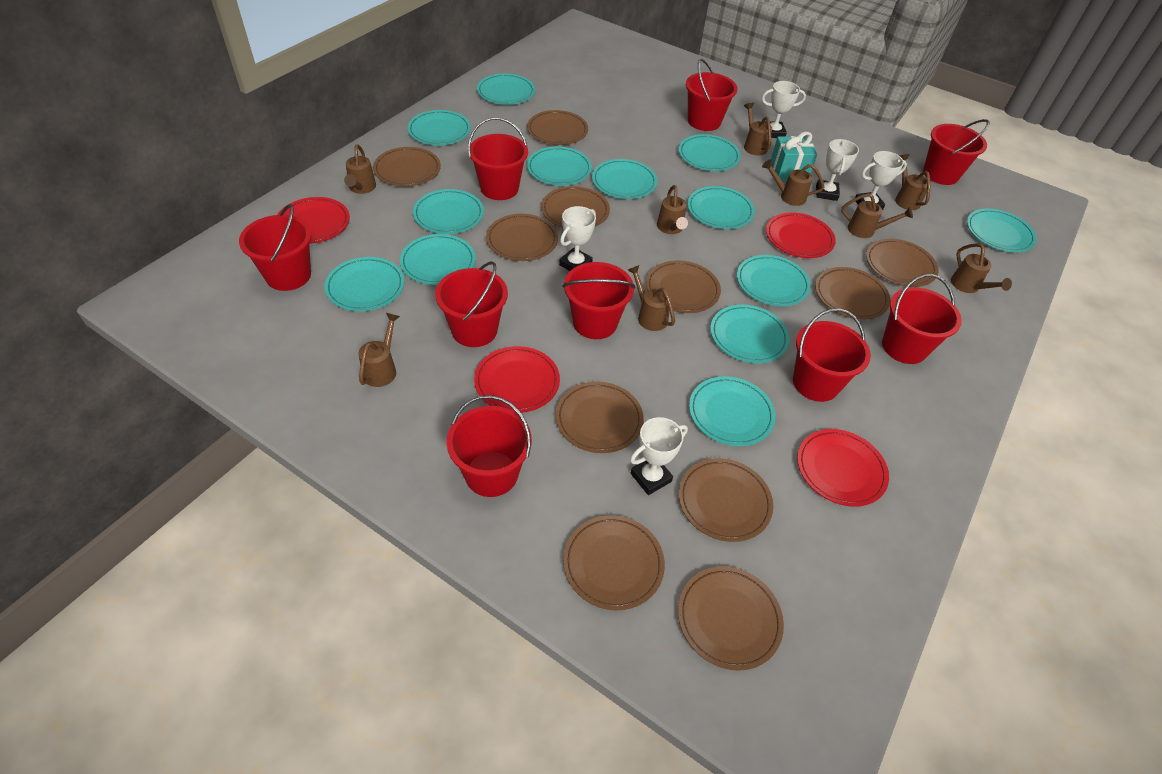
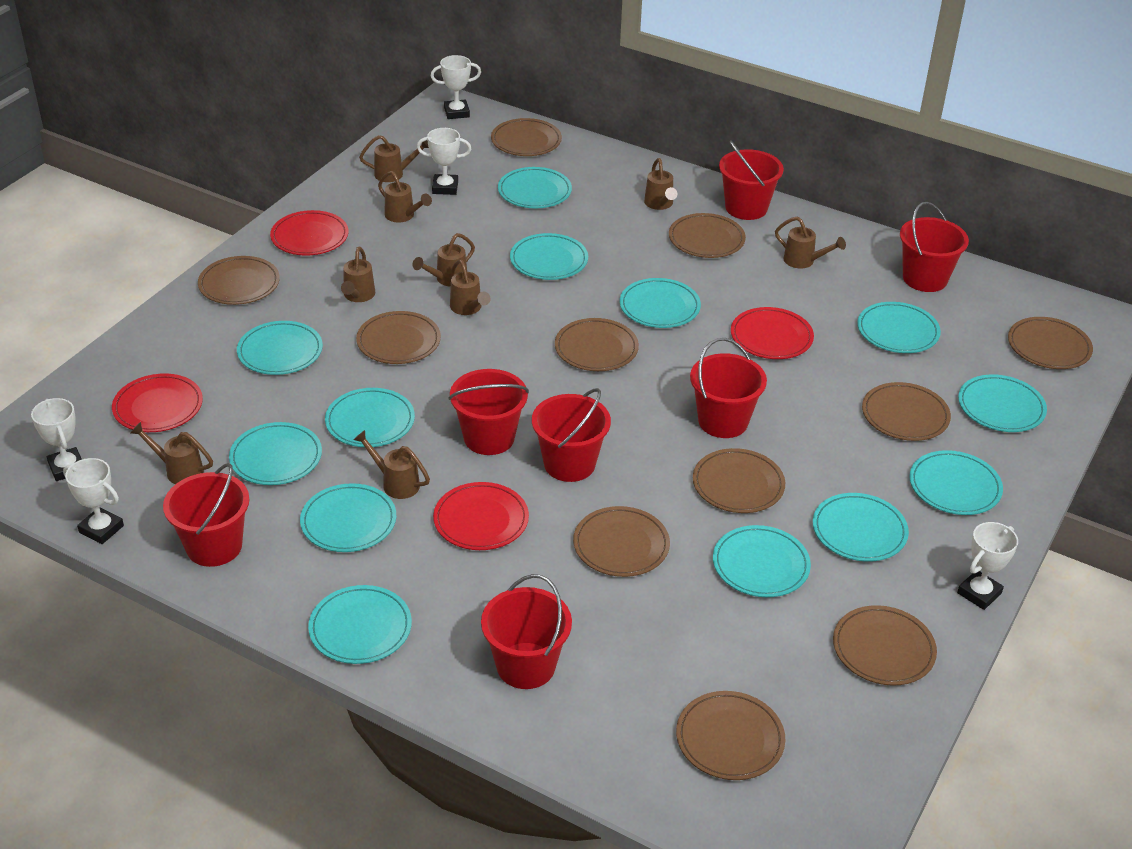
red bucket: [239,204,311,291] [435,261,508,347] [447,395,532,497] [468,117,528,200] [563,262,635,339] [686,59,738,131] [793,308,871,402] [882,274,962,364] [923,119,989,185] = 9 -> [163,463,249,567] [448,369,529,455] [481,574,572,689] [532,388,611,482] [690,338,767,438] [719,140,784,220] [900,202,969,292] = 7
turquoise gift: [771,132,817,182] = 1 -> none = 0

